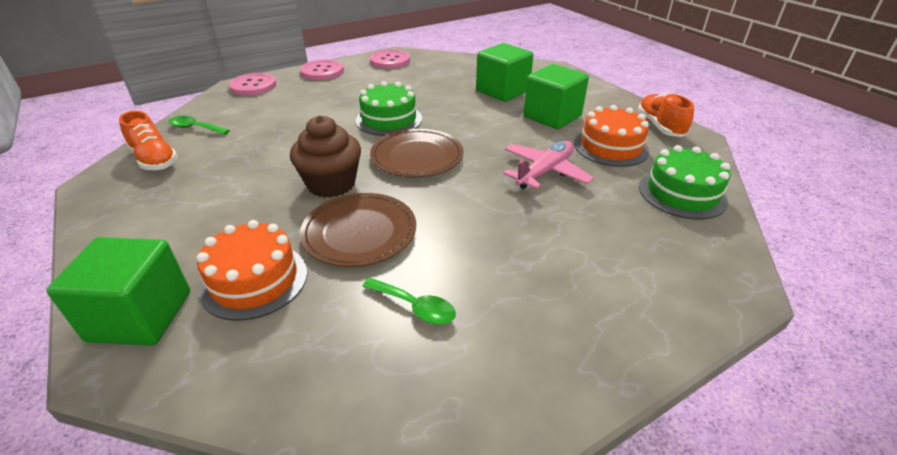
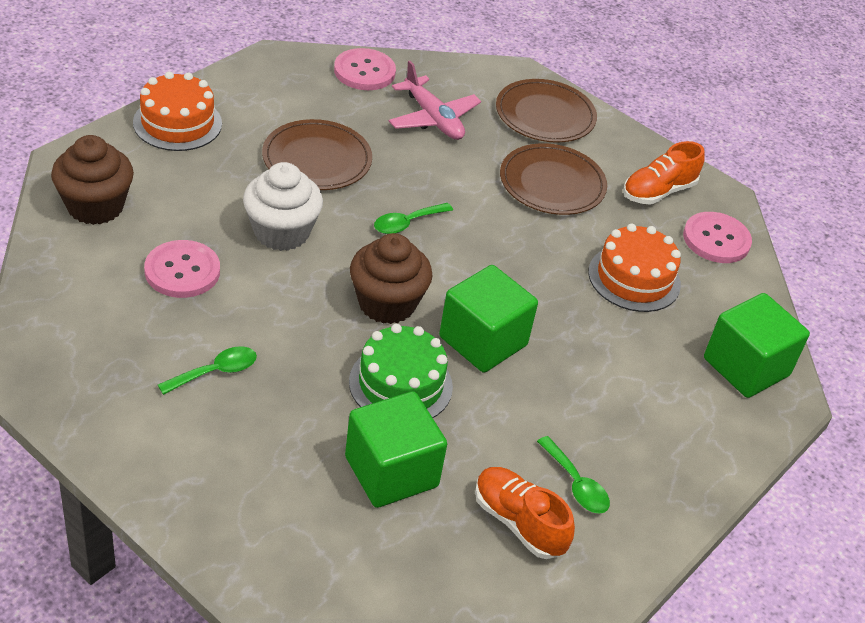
brown cupcake: [290,115,361,198] = 1 -> [51,135,134,225] [350,233,432,324] = 2
brown plate: [300,193,416,267] [370,129,464,177] = 2 -> [262,119,372,190] [496,79,597,143] [500,143,607,215] = 3
green cake: [356,81,422,136] [639,145,731,219] = 2 -> [349,324,453,418] = 1
green spoon: [169,116,230,135] [362,278,456,325] = 2 -> [158,346,257,395] [374,203,453,234] [537,436,610,514] = 3
white cupcake: none = 0 -> [243,162,323,251] = 1

